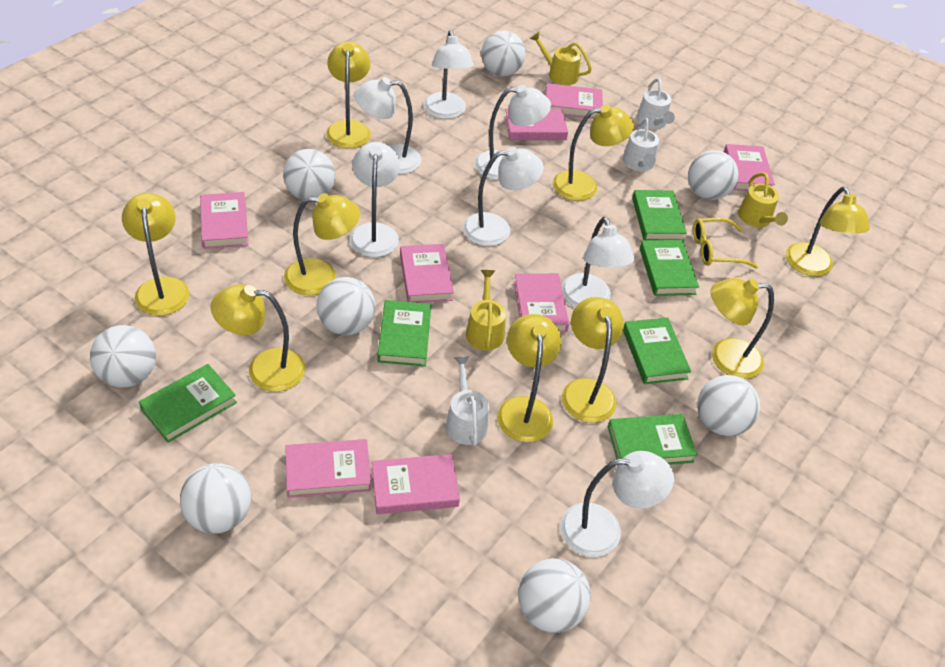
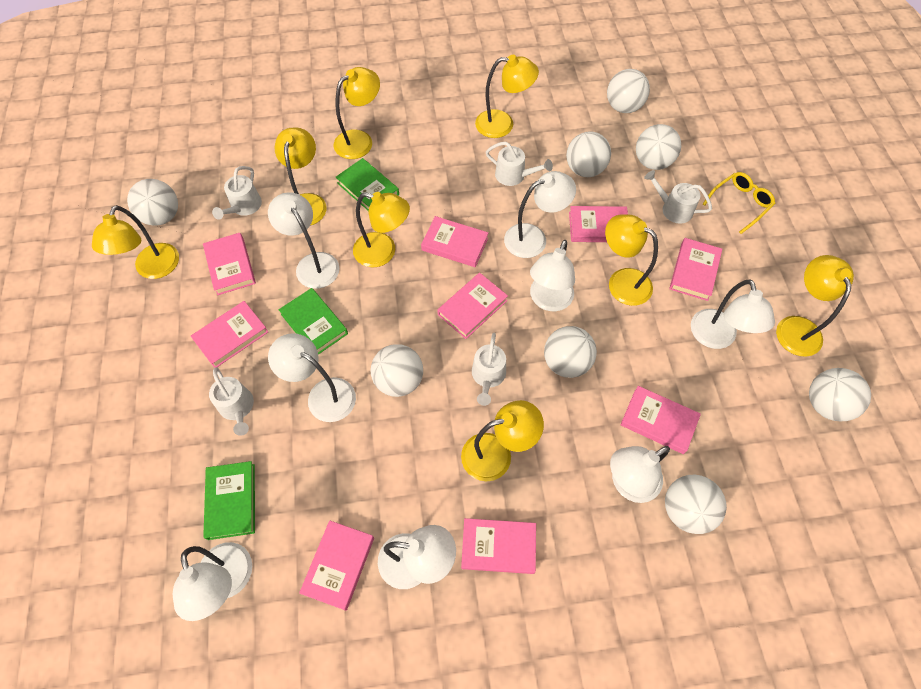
green book: [139,364,237,443] [377,300,431,366] [608,414,697,465] [623,318,691,384] [632,190,687,241] [640,240,699,296] = 6 -> [203,461,255,540] [279,288,348,354] [336,158,399,211] = 3
pink book: [200,192,249,249] [285,439,371,498] [372,454,460,514] [400,244,454,303] [504,108,568,140] [514,273,569,333] [545,83,603,118] [724,144,775,191] = 8 -> [191,301,268,368] [203,233,256,295] [299,520,374,611] [421,216,488,267] [437,273,508,339] [461,518,536,574] [569,206,628,242] [620,386,701,454] [669,238,722,301] = 9
white lamp: [349,142,400,257] [354,77,421,174] [424,30,474,119] [463,147,544,246] [475,85,551,180] [560,451,674,557] [561,217,635,307] = 7 -> [173,542,252,621] [268,192,339,289] [268,333,356,422] [378,525,456,589] [504,171,576,258] [530,240,575,311] [610,446,670,503] [691,279,775,349] = 8
white watering can: [446,356,489,446] [623,118,659,171] [636,78,675,129] = 3 -> [209,368,254,436] [212,166,262,219] [472,333,506,406] [486,142,553,186] [644,170,712,224] = 5
yellow lamp: [122,193,189,316] [211,284,305,392] [284,193,360,295] [326,41,371,148] [497,314,562,442] [552,105,634,201] [562,297,624,423] [711,278,774,379] [786,187,870,276] = 9 -> [92,205,179,279] [275,127,327,226] [334,67,380,159] [353,192,410,267] [461,400,544,482] [475,55,539,138] [605,214,658,306] [776,255,854,357] = 8
yellow watering can: [466,270,506,351] [530,32,592,85] [738,172,788,227] = 3 -> none = 0

